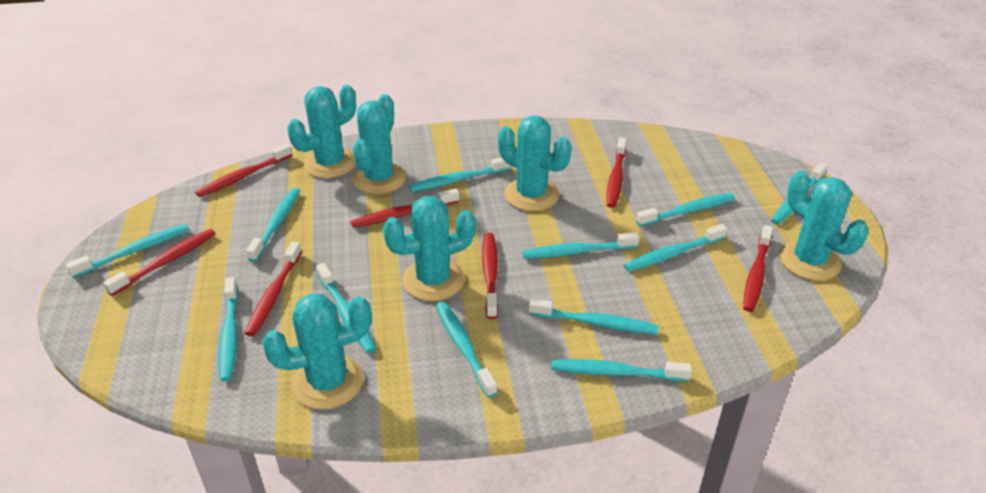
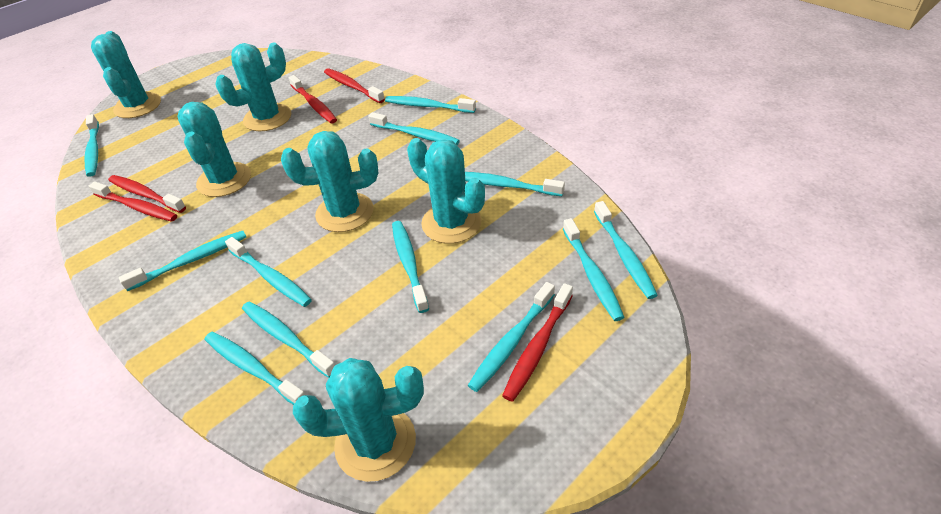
red toothbrush: [103,229,216,296] [195,144,292,197] [245,241,302,336] [351,188,459,228] [482,233,498,319] [607,138,627,208] [743,225,773,312] = 7 -> [89,182,177,222] [108,175,186,213] [289,75,337,123] [324,69,385,103] [502,283,573,402] = 5

